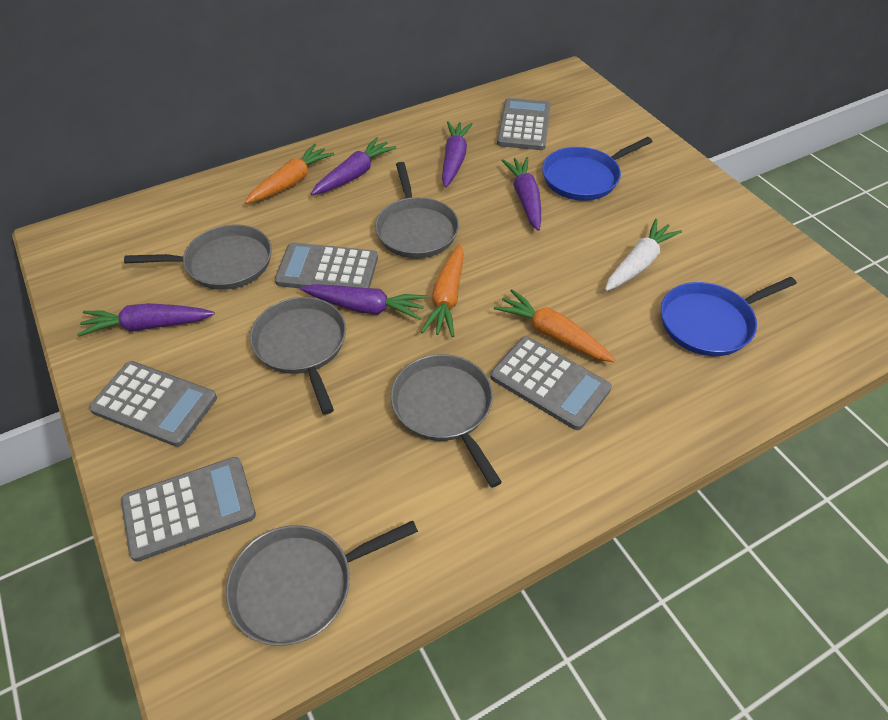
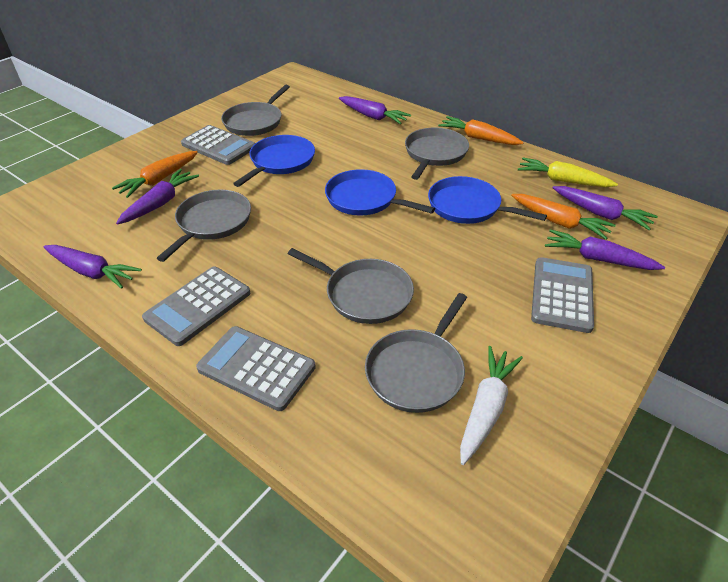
blue pan: [542,137,652,201] [661,277,797,356] = 2 -> [233,135,315,187] [325,169,435,215] [428,176,547,224] = 3
grey calculator: [89,361,217,447] [121,457,256,562] [275,242,378,288] [490,336,612,430] [497,98,551,150] = 5 -> [142,267,250,346] [181,125,255,165] [196,326,316,411] [531,257,594,333] = 4
yellow carrot: none = 0 -> [518,158,618,187] = 1

